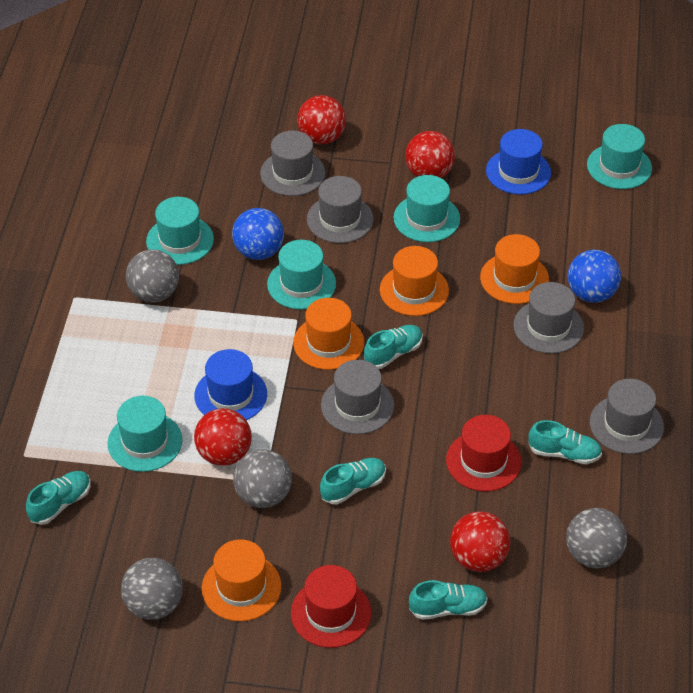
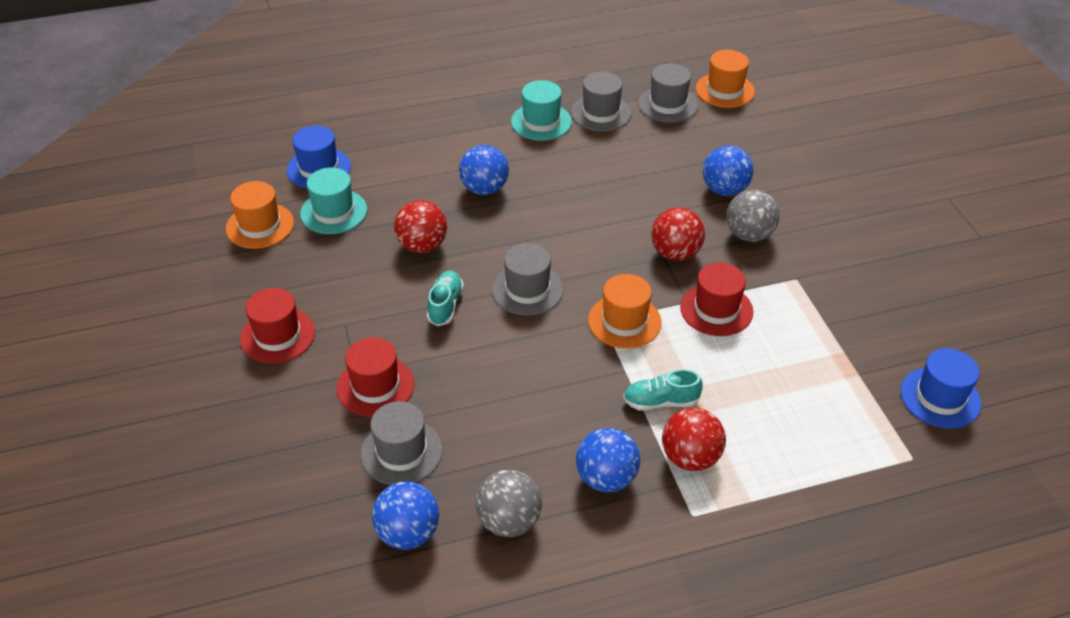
blue ball: [232,208,284,260] [568,250,621,303] = 2 -> [372,481,439,549] [459,145,509,195] [576,428,640,493] [703,145,754,196] = 4
grey ball: [121,558,183,620] [126,249,179,303] [233,449,292,508] [566,508,627,569] = 4 -> [476,470,542,537] [726,189,780,242] = 2
grey hat: [260,130,325,196] [307,176,373,243] [321,360,394,434] [513,282,584,354] [590,379,664,454] = 5 -> [361,401,442,485] [492,243,563,316] [571,72,631,132] [638,64,698,123] = 4
orange hat: [202,539,281,621] [293,298,364,370] [380,246,449,316] [480,234,549,304] = 4 -> [226,181,294,249] [588,274,662,349] [696,50,755,108] = 3
red ball: [194,408,252,466] [297,95,346,144] [405,131,455,178] [450,511,510,572] = 4 -> [394,200,447,253] [651,208,705,261] [662,407,726,471] = 3
red hat: [291,565,371,648] [446,415,521,491] = 2 -> [240,288,315,364] [337,337,414,417] [680,262,753,336] = 3
turquoise hat: [108,396,182,472] [146,197,214,265] [267,240,336,310] [394,175,460,242] [587,124,652,189] = 5 -> [300,168,367,234] [511,80,572,141] = 2
turquoise shoe: [26,471,91,525] [320,458,386,504] [364,325,423,369] [409,580,488,620] [528,420,602,464] = 5 -> [427,271,464,326] [623,369,703,410] = 2

